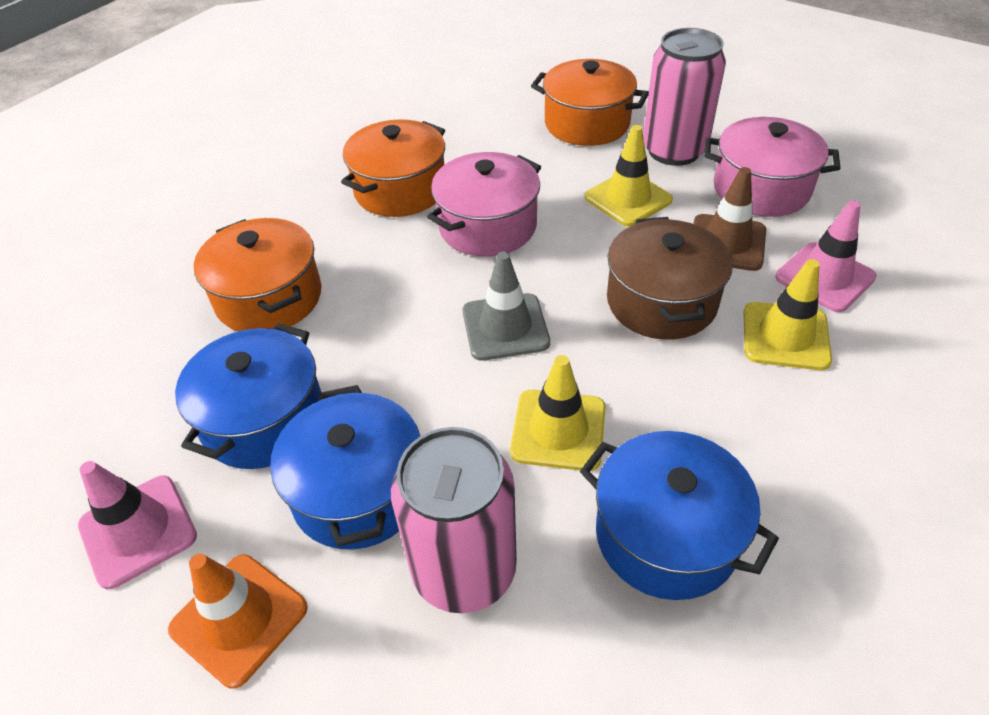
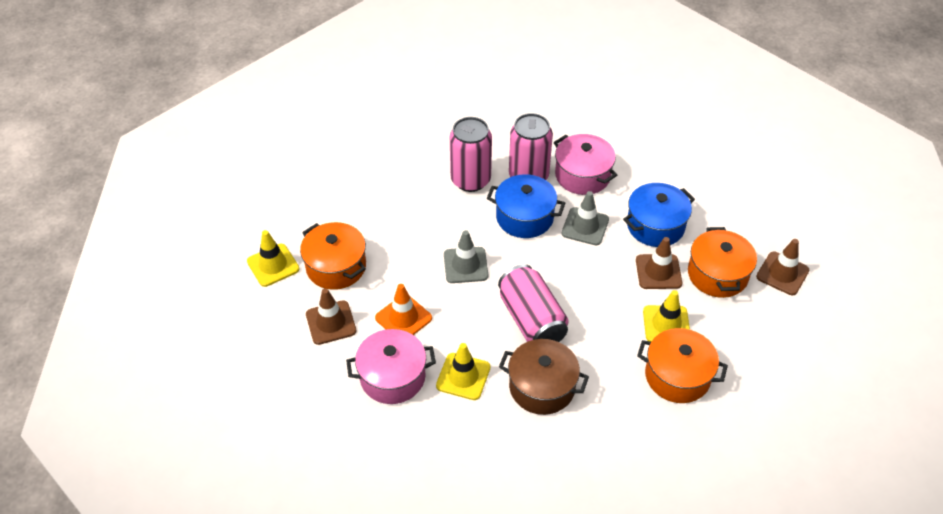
blue pot: [175,323,321,469] [270,385,420,550] [580,431,779,600] = 3 -> [487,174,565,238] [623,183,695,247] = 2
brown traffic cone: [693,167,766,271] = 1 -> [306,288,357,345] [636,237,682,289] [756,239,809,295] = 3
grey traffic cone: [462,252,550,361] = 1 -> [444,230,488,283] [562,191,609,245] = 2
pink can: [391,427,517,613] [643,28,726,166] = 2 -> [450,117,492,192] [498,264,569,342] [509,113,553,180] = 3
pink traffic cone: [78,461,197,589] [776,200,877,312] = 2 -> none = 0

